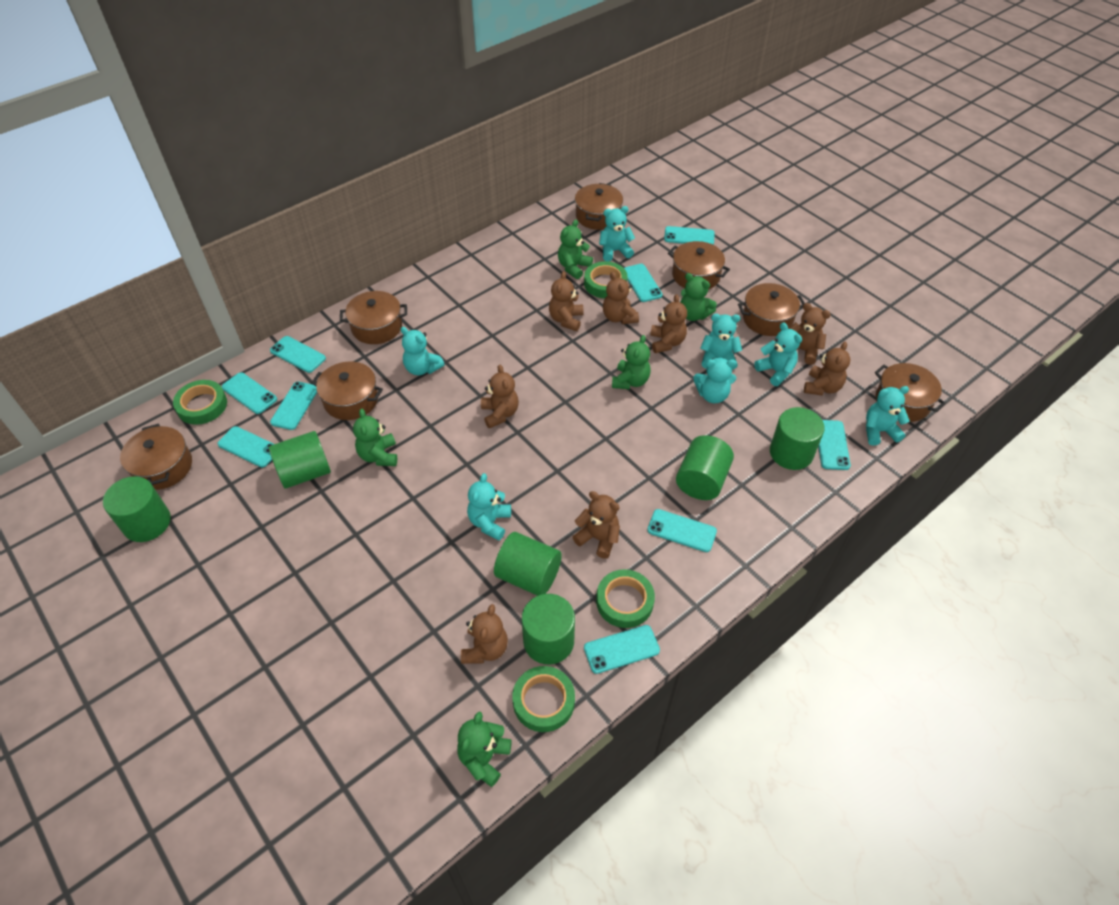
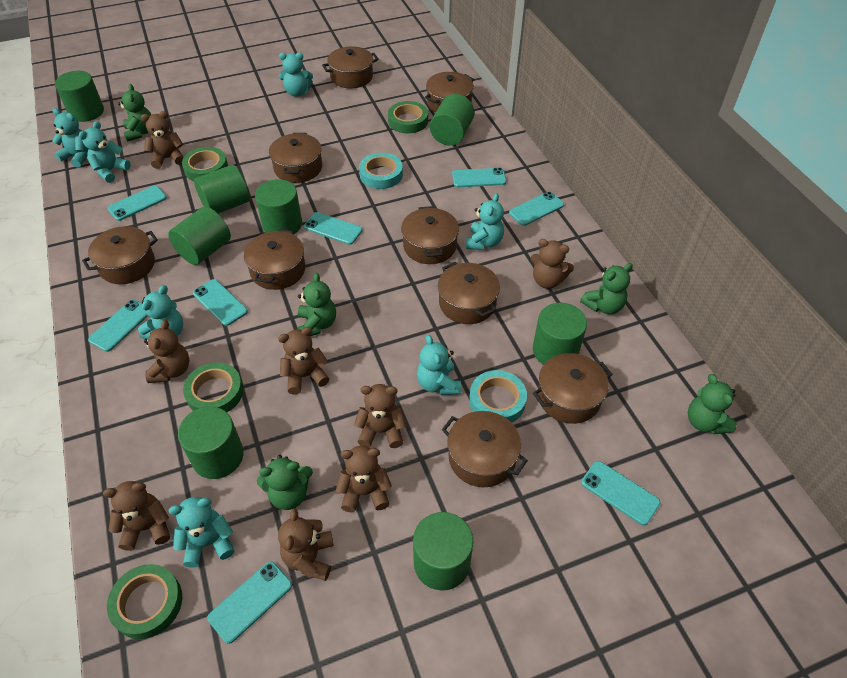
brown pot: [120,424,192,490] [311,362,383,420] [340,291,407,344] [575,183,623,230] [668,241,730,290] [738,283,805,336] [875,363,946,422] = 7 -> [82,226,158,284] [244,229,305,290] [269,133,322,183] [322,46,379,88] [401,206,459,264] [425,72,474,113] [438,262,500,324] [442,411,528,487] [533,353,613,424] = 9
green cylinder: [103,476,171,542] [269,431,331,489] [494,532,562,596] [522,594,575,664] [676,435,734,500] [770,407,825,470] = 6 -> [55,71,104,122] [168,206,231,265] [178,407,244,479] [194,164,249,214] [255,179,302,235] [413,512,473,591] [430,94,475,146] [533,303,587,365] = 8
turquoise phone: [217,426,274,467] [222,372,277,414] [270,336,326,373] [270,382,317,430] [584,625,660,674] [624,264,663,302] [647,509,717,552] [664,226,715,245] [818,420,851,470] = 9 -> [88,300,148,352] [108,185,167,221] [193,279,248,326] [207,561,292,644] [304,212,362,245] [452,168,506,187] [509,192,564,226] [581,461,661,525] = 8
turquoise tape: none = 0 -> [359,153,403,189] [469,370,527,423] = 2

